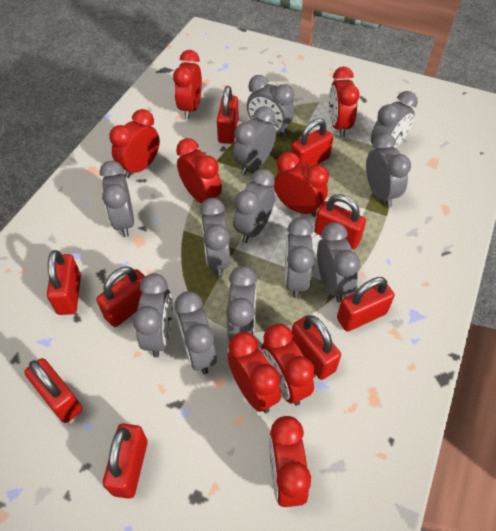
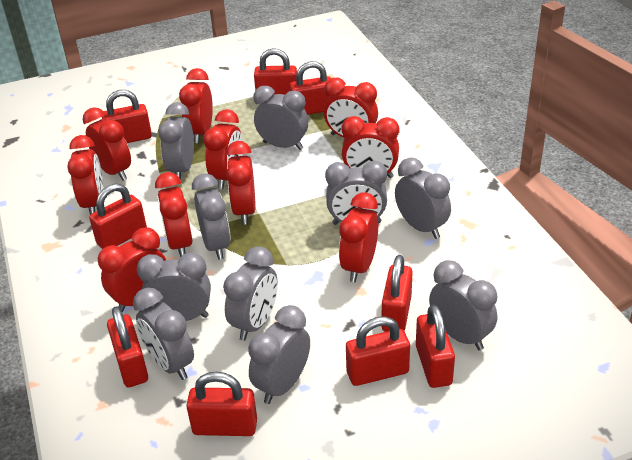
grey clock: [100,161,134,237] [133,273,173,357] [175,291,217,374] [200,198,230,277] [226,266,257,341] [233,106,276,175] [233,168,275,243] [247,75,294,137] [285,218,314,299] [317,222,360,303] [366,133,411,207] [371,91,418,148] = 12 -> [133,287,194,380] [137,253,211,321] [158,102,194,180] [192,174,231,260] [223,246,278,341] [248,305,310,404] [254,86,308,150] [325,161,387,225] [395,157,451,239] [429,260,497,350] = 10
red clock: [109,109,160,178] [173,50,202,119] [176,138,222,203] [228,332,281,413] [261,324,315,406] [269,416,311,507] [274,152,329,217] [329,67,360,137] = 8 -> [68,135,104,215] [83,107,131,181] [98,227,166,312] [155,172,192,257] [179,68,213,143] [203,109,243,189] [226,141,256,225] [324,78,378,138] [339,192,378,282] [342,116,399,178] = 10

